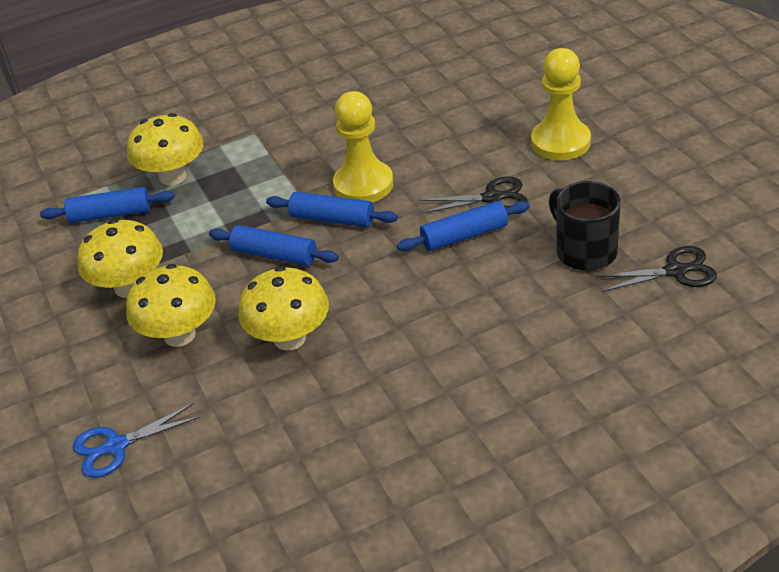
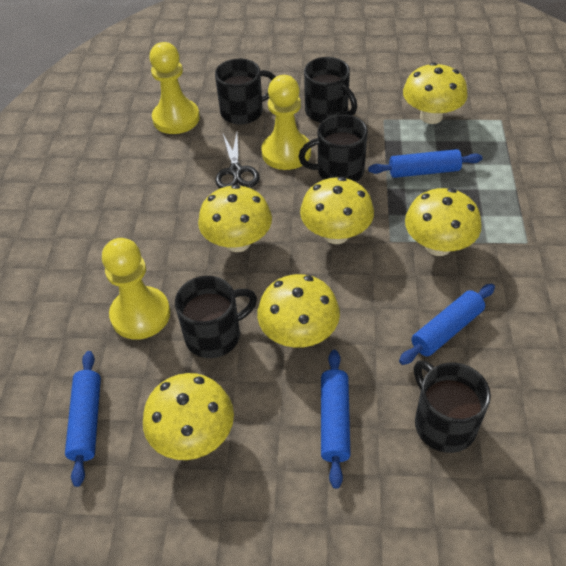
black mug: [549,181,621,271] = 1 -> [175,276,257,358] [215,58,276,125] [298,114,368,182] [304,57,357,123] [414,361,491,453] = 5
black scissors: [419,177,528,213] [596,246,717,292] = 2 -> [215,133,260,188] = 1
blue scissors: [73,403,200,478] = 1 -> none = 0
yellow mushroom: [77,219,163,298] [126,264,216,347] [127,113,204,185] [238,266,329,351] = 4 -> [143,373,234,460] [198,185,272,252] [257,274,340,348] [300,177,374,244] [403,63,468,124] [405,188,482,256] = 6
yellow pawn: [333,91,394,202] [531,48,591,160] = 2 -> [102,238,170,339] [149,42,200,134] [261,75,311,170] = 3

